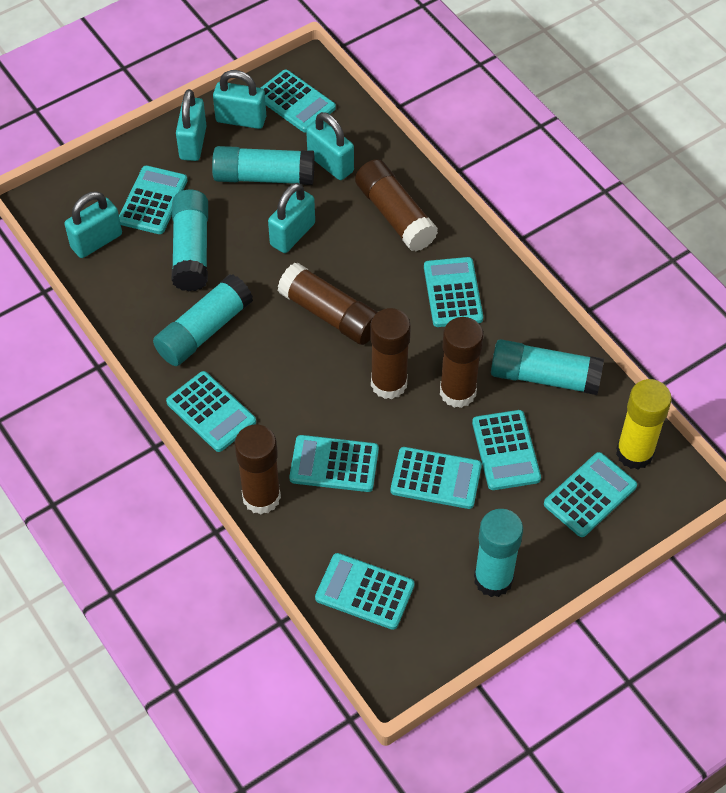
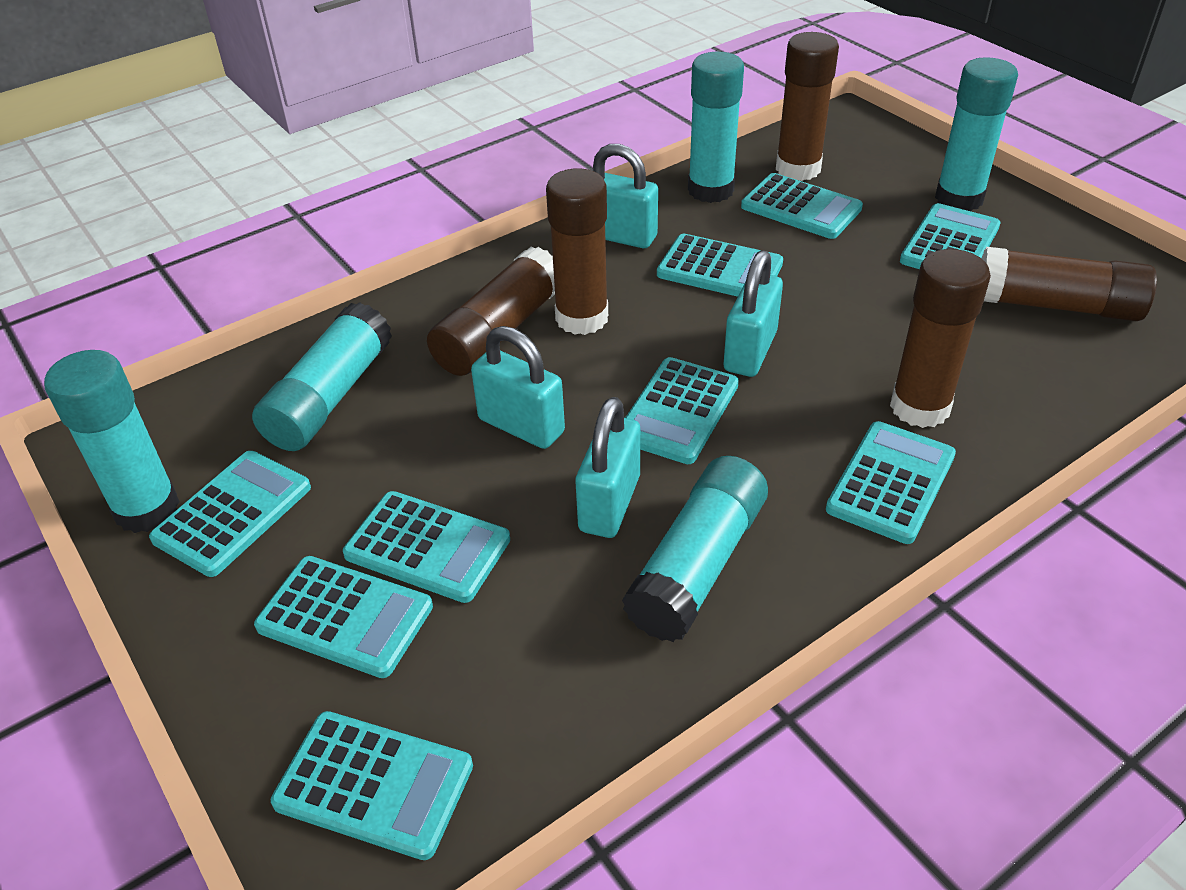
turquoise padlock: [65,191,122,258] [176,89,206,161] [213,70,266,129] [268,183,315,253] [306,112,354,180] = 5 -> [471,326,565,449] [575,397,640,538] [593,144,658,248] [724,250,783,377] = 4
yellow glue stick: [616,379,672,469] = 1 -> none = 0

